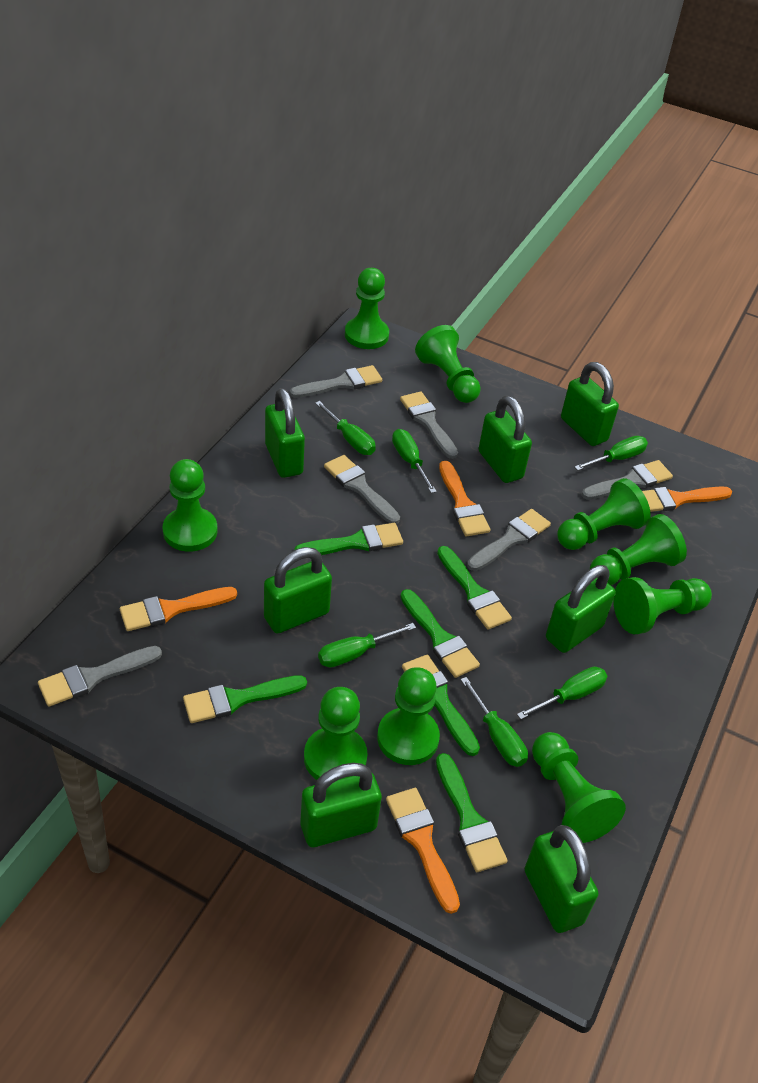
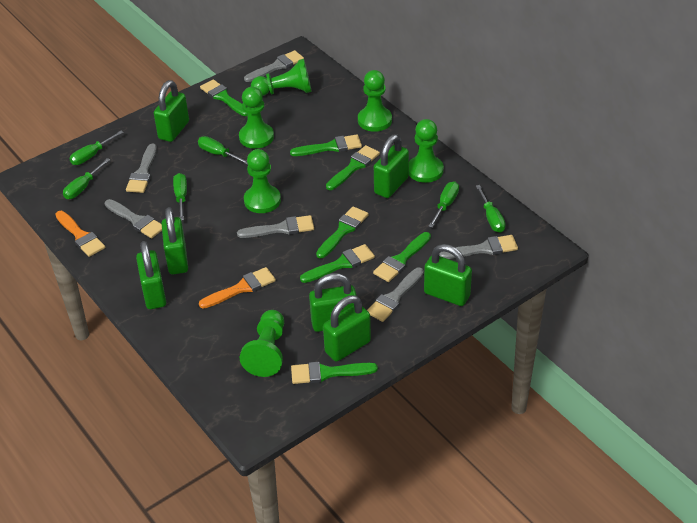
green brush: [183,675,307,723] [294,523,403,555] [401,589,480,678] [402,655,480,756] [436,753,507,872] [437,546,512,629] = 6 -> [200,79,248,116] [290,134,362,156] [291,362,378,384] [300,244,375,283] [316,206,369,258] [326,145,380,190] [373,232,431,282] = 7
green pawn: [163,459,218,552] [304,687,367,780] [345,268,389,349] [377,667,440,765] [415,325,481,403] [532,732,626,843] [557,478,651,550] [590,514,687,585] [613,577,712,634] = 9 -> [239,87,274,149] [240,310,284,377] [244,149,281,213] [251,59,312,96] [358,70,392,132] [409,119,444,183] = 6
orange brush: [120,587,237,631] [386,788,460,914] [439,461,490,536] [642,486,732,512] = 4 -> [55,211,105,257] [199,267,276,309] = 2

